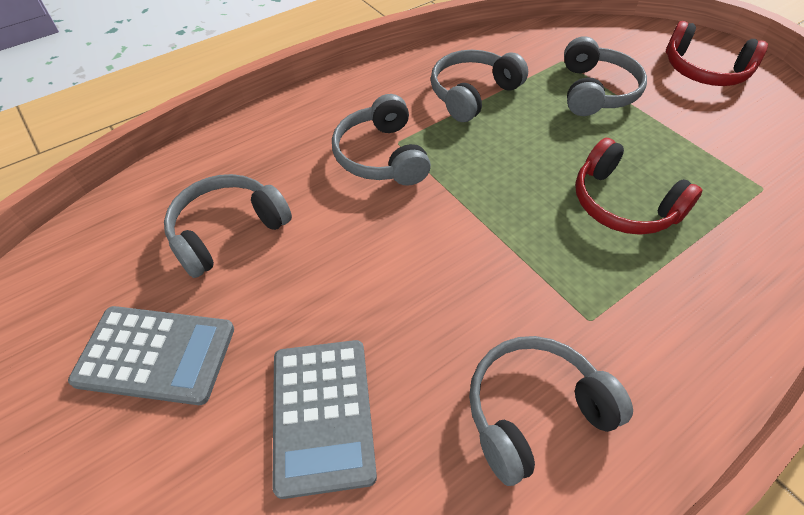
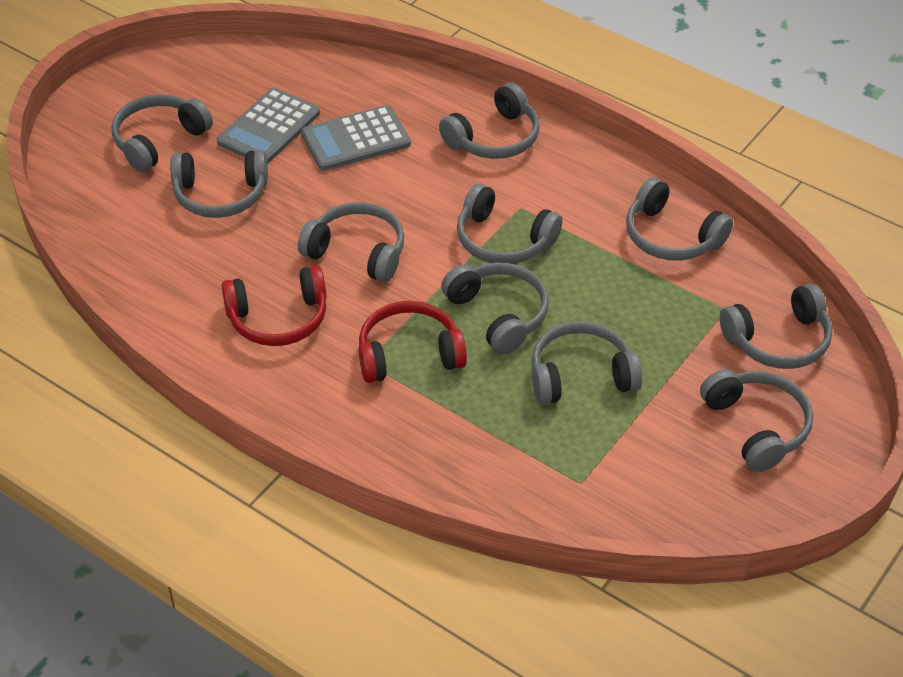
grey headphones: [164,174,292,278] [332,94,431,186] [431,50,528,122] [469,336,633,486] [564,36,647,116] = 5 -> [112,94,213,172] [170,150,268,218] [298,202,404,283] [439,83,540,159] [441,262,549,355] [457,184,562,264] [532,321,642,404] [626,177,733,261] [700,369,813,472] [720,284,832,369] = 10

